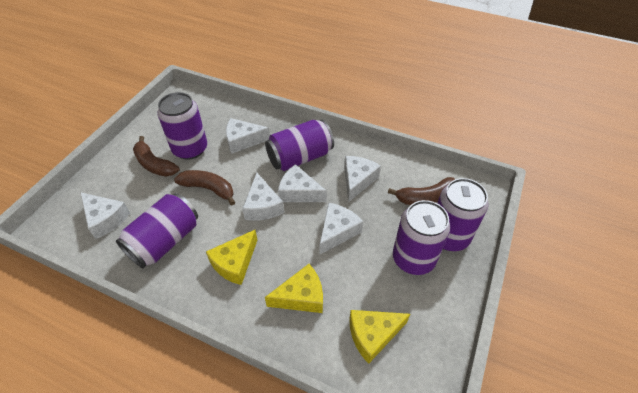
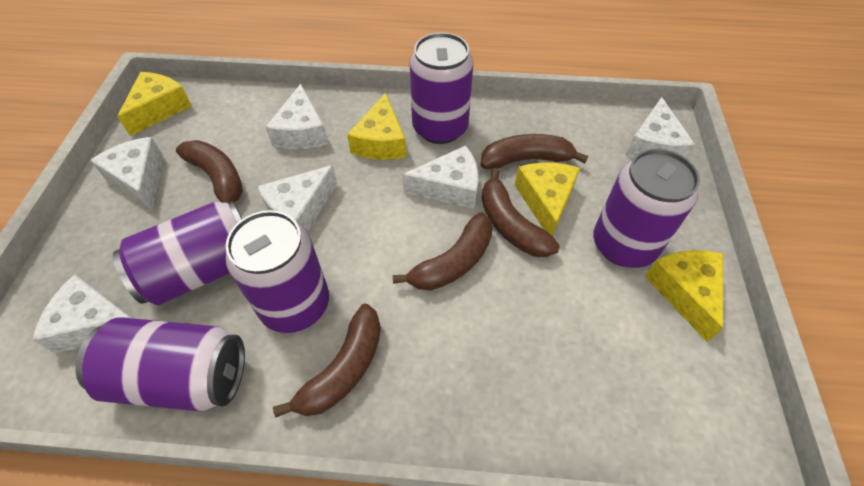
brown banana: [133,136,180,176] [174,170,235,205] [388,177,455,205] = 3 -> [176,140,243,203] [273,304,381,418] [393,212,493,291] [480,134,588,169] [481,168,560,257] = 5
yellow cheese: [206,230,257,285] [265,264,323,313] [349,310,410,364] = 3 -> [117,72,192,136] [347,93,406,160] [515,162,580,236] [645,250,723,342] = 4

